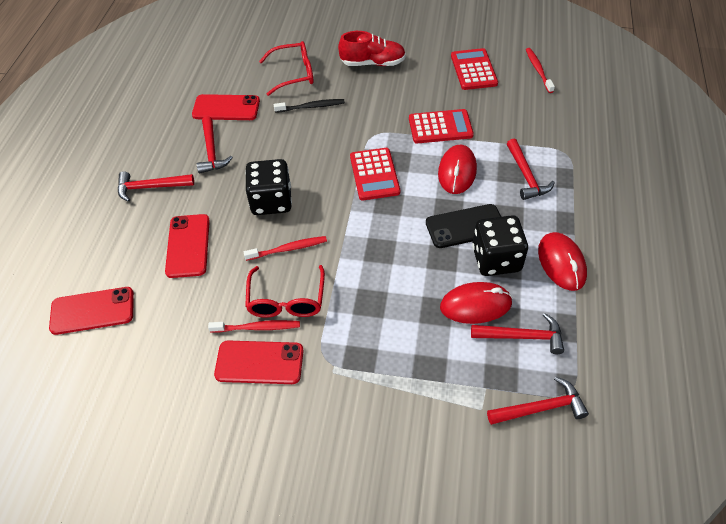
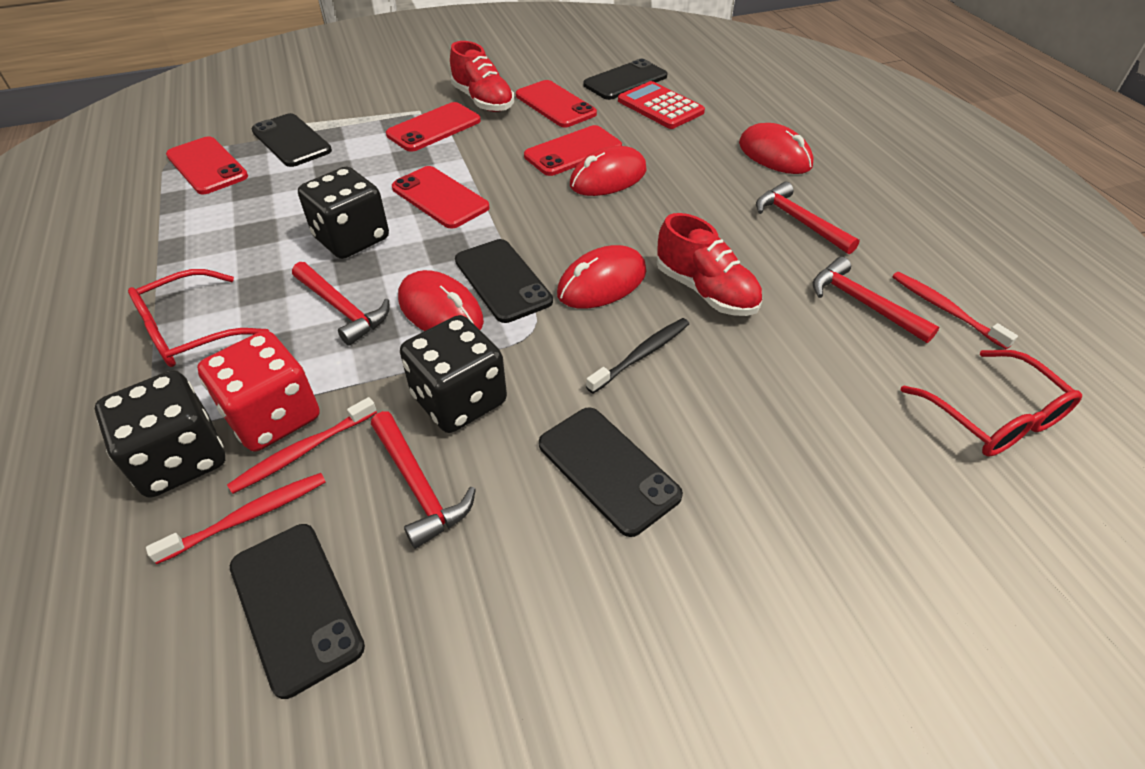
black dice: [245,159,292,215] [472,215,528,276] = 2 -> [95,370,225,498] [298,167,389,259] [400,315,507,433] = 3
black phone: [426,204,501,248] = 1 -> [230,524,365,699] [252,113,332,167] [455,239,553,323] [539,407,683,537] [583,59,667,100] = 5
red calculator: [350,148,400,200] [409,109,474,144] [451,48,498,90] = 3 -> [618,81,705,129] = 1
red dice: none = 0 -> [197,331,319,452] = 1
red hammer: [118,171,194,202] [197,116,233,174] [471,313,564,354] [487,377,589,425] [507,139,555,200] = 5 -> [292,262,390,346] [371,411,476,549] [756,182,860,254] [813,257,939,343] = 4
red mouse: [438,145,477,194] [440,282,513,324] [538,232,587,291] = 3 -> [398,270,484,331] [557,245,646,309] [570,146,647,196] [739,123,813,174] = 4
red phone: [49,287,134,335] [165,214,210,278] [192,94,260,120] [214,341,304,384] = 4 -> [166,136,248,194] [386,102,481,152] [392,166,490,229] [516,80,597,127] [524,125,622,176] = 5
red shoe: [338,31,406,66] = 1 -> [450,41,514,112] [657,213,762,316] = 2

